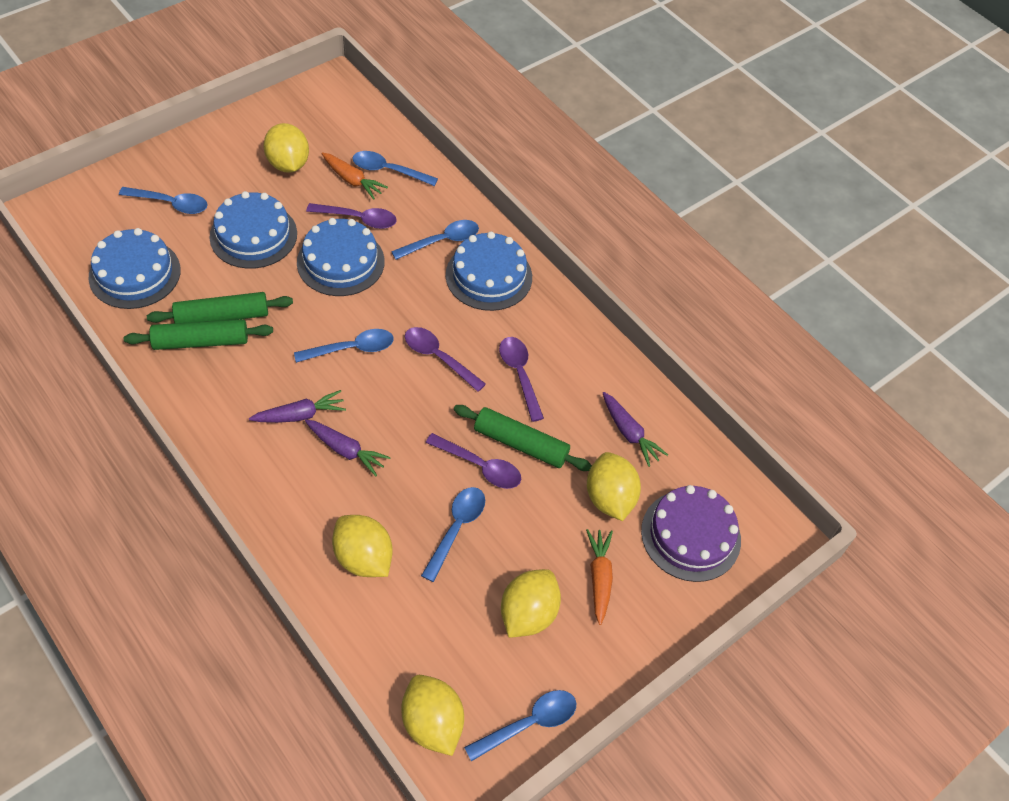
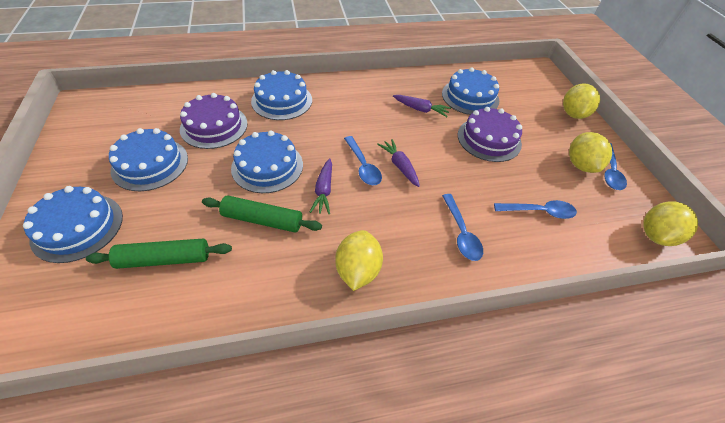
blue cake: [88,228,181,309] [209,191,297,269] [297,218,385,296] [446,232,532,311] = 4 -> [23,186,123,263] [109,128,188,191] [231,130,303,193] [251,70,312,120] [442,67,499,115] = 5
blue spoon: [119,187,208,214] [294,329,393,363] [352,151,438,186] [391,220,479,260] [421,487,485,582] [464,690,577,761] = 6 -> [344,136,382,185] [442,194,483,261] [494,200,577,219] [604,143,627,190] = 4
green rolling pin: [124,319,273,350] [147,292,293,323] [454,405,592,471] = 3 -> [86,238,232,269] [202,195,322,232] = 2
orange carrot: [321,152,388,200] [586,529,613,625] = 2 -> none = 0
purple cake: [641,485,741,582] = 1 -> [180,93,248,149] [458,107,522,162] = 2
purple spoon: [306,203,397,229] [405,327,486,392] [425,433,521,489] [499,337,544,422] = 4 -> none = 0
yellow lemon: [263,123,309,173] [332,515,393,577] [401,675,464,756] [501,569,561,638] [587,452,641,521] = 5 -> [335,230,383,291] [563,83,600,119] [569,132,612,173] [643,201,698,246] = 4

